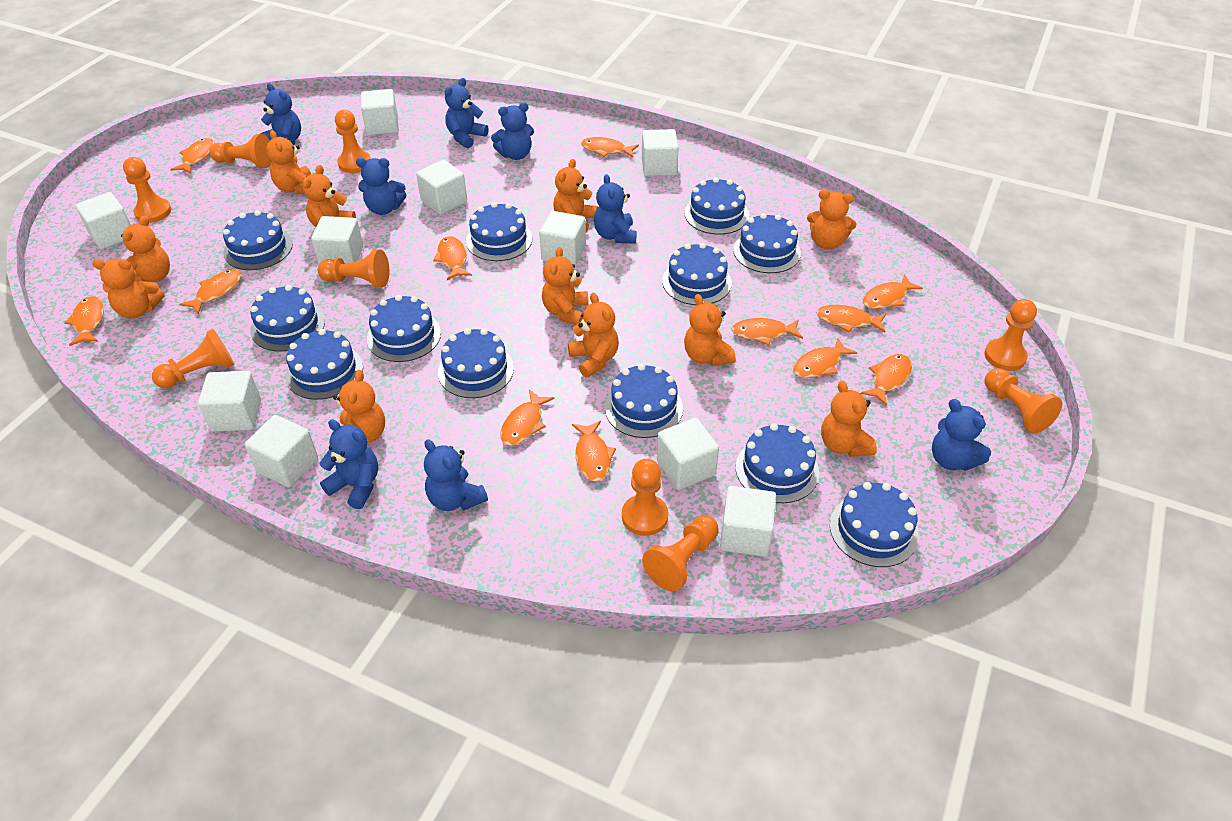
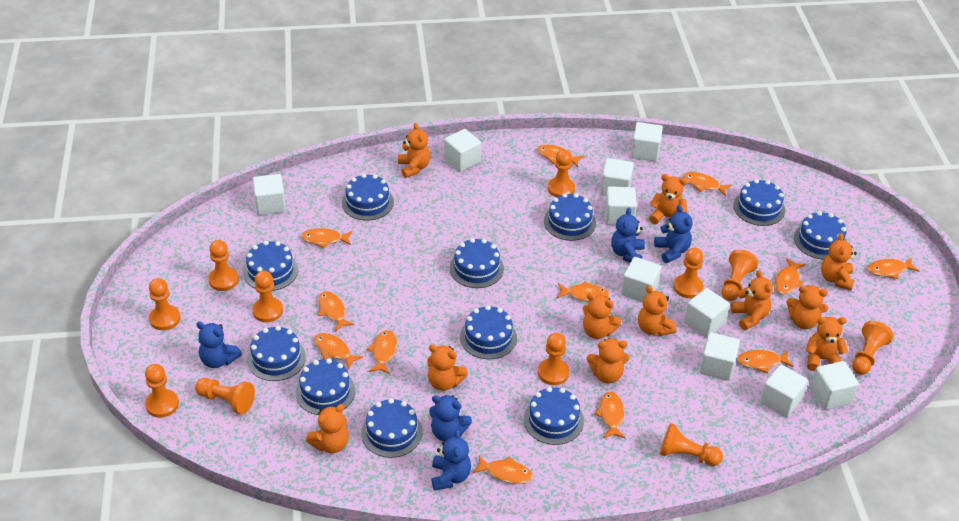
blue cake: [223,210,293,270] [250,285,325,351] [286,329,363,400] [367,295,441,362] [438,328,514,398] [466,202,532,261] [605,364,683,438] [662,243,732,305] [684,177,749,234] [733,213,801,273] [736,423,819,503] [830,482,919,567] = 12 -> [243,241,298,291] [247,326,306,381] [295,359,355,415] [342,174,394,220] [361,398,422,458] [450,238,504,288] [460,305,517,359] [524,387,584,445] [544,193,596,241] [733,179,785,226] [794,211,847,260] = 11
blue teddy bear: [260,83,301,145] [319,419,378,509] [356,158,407,215] [424,439,488,511] [445,78,489,148] [491,103,534,160] [594,174,637,244] [932,399,991,471] = 8 -> [196,321,242,368] [429,395,472,441] [431,429,471,490] [611,208,645,262] [654,205,692,263] = 5
orange pawn: [123,157,171,223] [152,329,235,388] [209,134,272,168] [317,249,389,288] [335,110,371,173] [622,459,668,536] [642,515,719,591] [984,299,1037,371] [985,368,1062,434] = 9 -> [145,364,179,418] [149,278,181,330] [195,378,255,415] [208,240,239,291] [252,271,283,322] [538,333,569,385] [548,149,575,197] [660,423,723,466] [673,248,703,298] [721,250,758,301] [852,321,893,375] = 11

